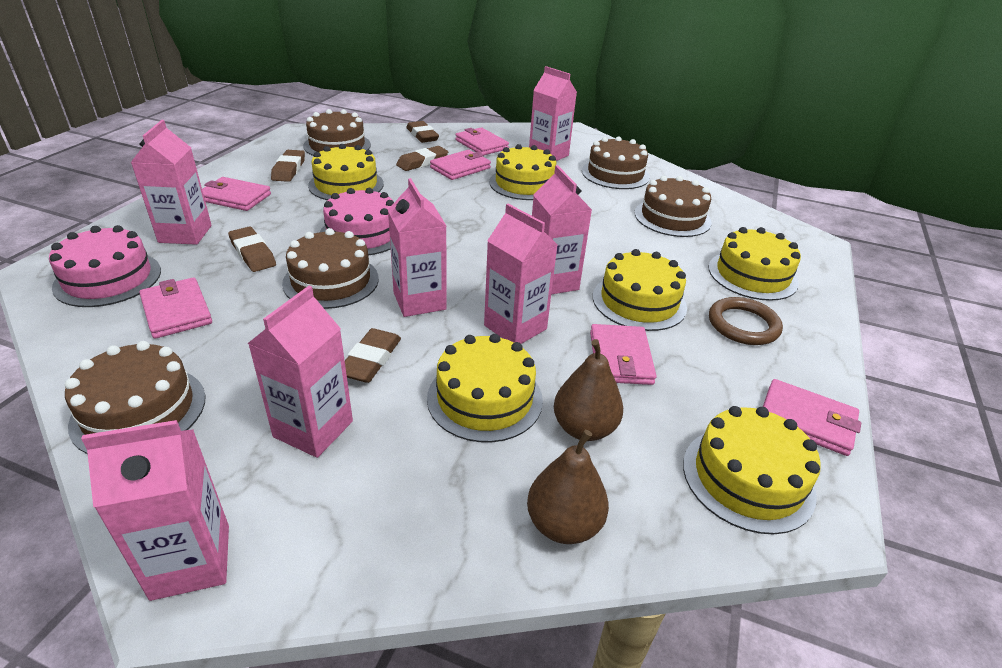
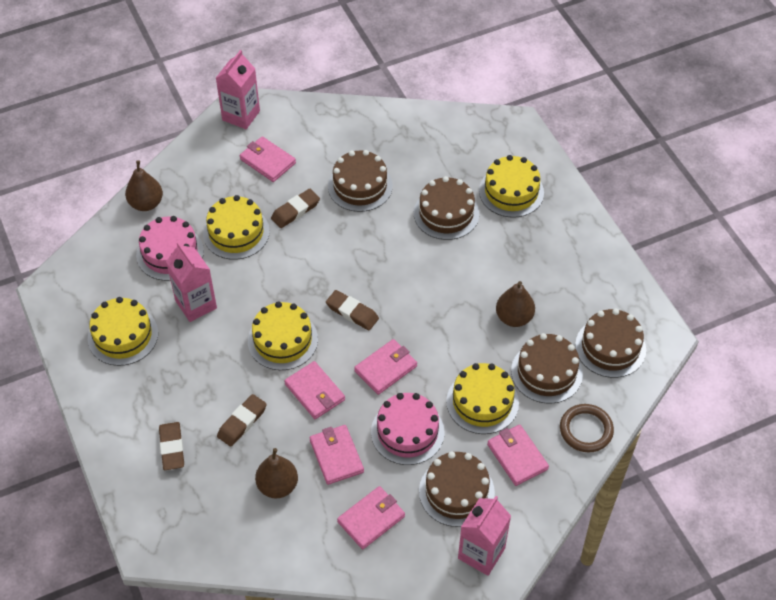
brown eraser: [228,227,276,272] [271,150,305,182] [345,328,401,383] [396,146,448,171] [406,121,439,143] = 5 -> [159,422,184,470] [217,394,267,447] [271,189,320,228] [326,290,379,330] = 4
brown pear: [527,430,609,544] [554,339,623,441] = 2 -> [125,160,163,211] [255,448,298,499] [496,281,535,327] = 3
pink carton: [81,420,229,601] [131,120,212,245] [248,286,353,458] [388,178,447,317] [484,204,557,344] [529,66,577,161] [532,165,592,295] = 7 -> [166,242,217,322] [216,50,260,129] [458,496,511,576] = 3
yellow cake: [308,144,384,200] [427,334,543,442] [489,144,557,200] [593,249,687,331] [683,406,821,534] [709,227,801,301] = 6 -> [88,297,158,366] [203,195,270,260] [248,301,318,370] [446,363,519,434] [479,155,544,218] = 5

